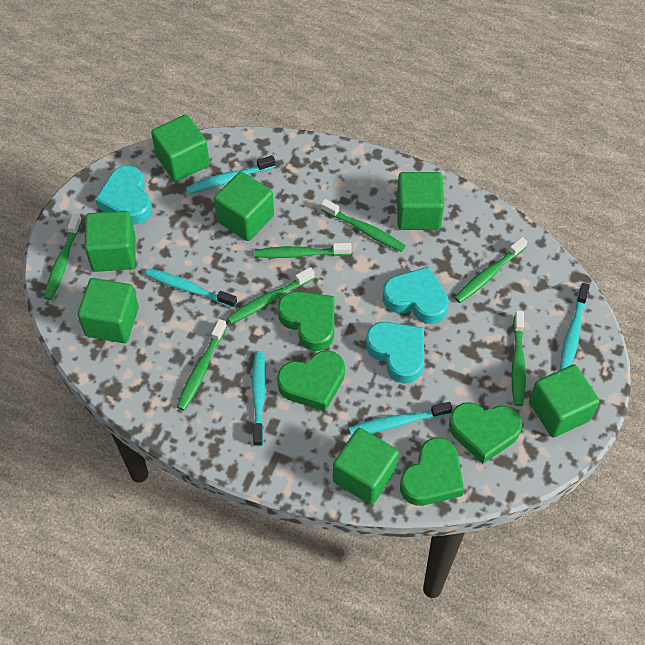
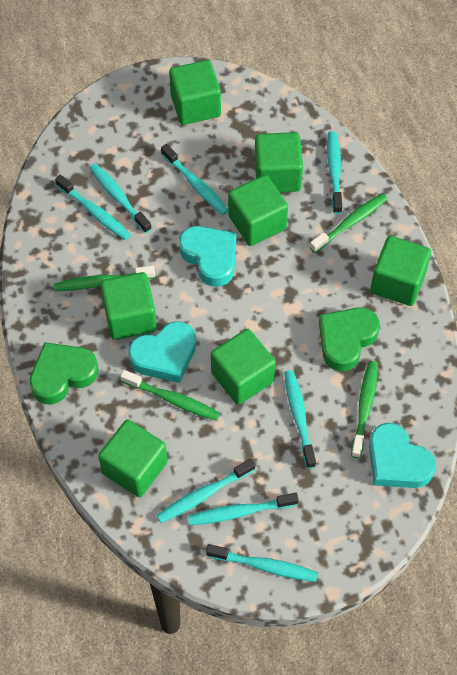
green heart: [277,350,345,411] [278,291,334,351] [400,437,464,506] [449,402,522,464] = 4 -> [29,342,99,404] [319,307,380,371] = 2
green toothbrush: [44,214,82,300] [177,319,227,411] [227,267,315,324] [255,243,352,258] [321,199,405,252] [454,237,527,303] [512,311,526,406] = 7 -> [54,266,155,291] [120,370,220,421] [310,193,388,253] [351,361,378,458] = 4
turquoise toothbrush: [146,268,237,308] [186,155,275,194] [252,351,266,446] [349,402,452,436] [560,283,590,370] = 5 -> [55,175,131,240] [89,163,152,233] [157,459,255,523] [161,144,228,215] [188,493,299,525] [206,544,318,582] [284,370,316,469] [327,131,342,214] = 8

